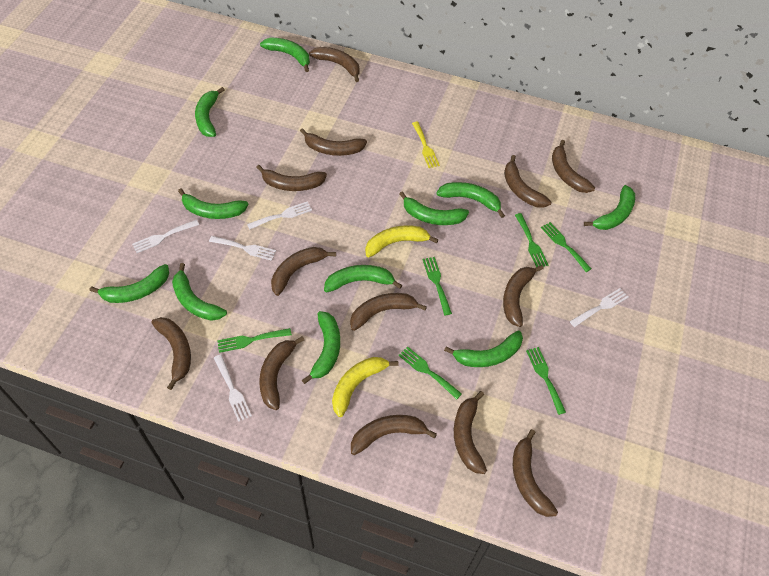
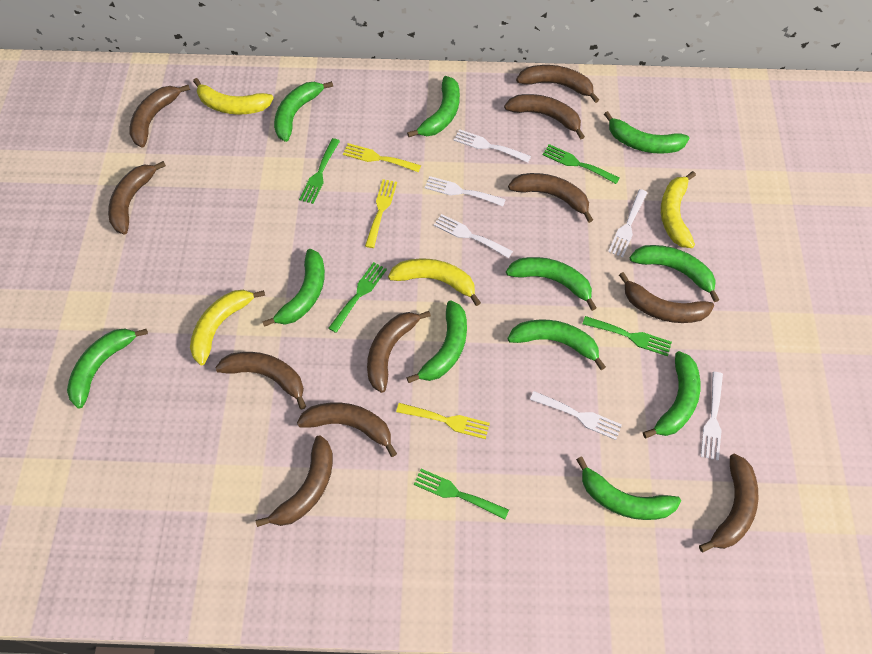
brown banana: [152,317,191,390] [256,165,327,191] [259,336,304,410] [271,247,336,296] [300,128,367,156] [309,47,360,82] [350,293,427,331] [351,415,437,455] [454,391,487,474] [503,265,544,327] [504,155,551,208] [513,429,558,517] [552,140,595,193] = 13 -> [108,161,166,234] [130,85,190,147] [215,352,306,409] [256,435,333,527] [297,402,397,457] [367,311,431,393] [504,94,585,140] [508,173,593,223] [516,65,599,103] [619,272,714,323] [699,453,759,552] = 11
green fork: [217,328,292,353] [398,346,462,399] [423,257,452,315] [515,213,548,267] [526,347,566,415] [541,222,591,272] = 6 -> [299,138,340,204] [328,262,387,333] [414,469,509,520] [542,144,620,184] [583,316,672,356] = 5
white fork: [132,220,199,253] [209,236,276,261] [214,355,252,422] [247,201,312,230] [570,288,629,327] = 5 -> [425,176,506,206] [434,214,513,258] [454,129,531,163] [530,391,622,440] [608,189,647,257] [701,372,723,461] = 6
yellow banana: [332,357,399,417] [365,225,438,257] = 2 -> [190,290,265,365] [193,78,274,115] [388,259,481,306] [661,171,696,248] = 4
yellow fork: [412,122,440,168] = 1 -> [343,143,421,172] [365,179,397,248] [396,403,490,439] = 3

